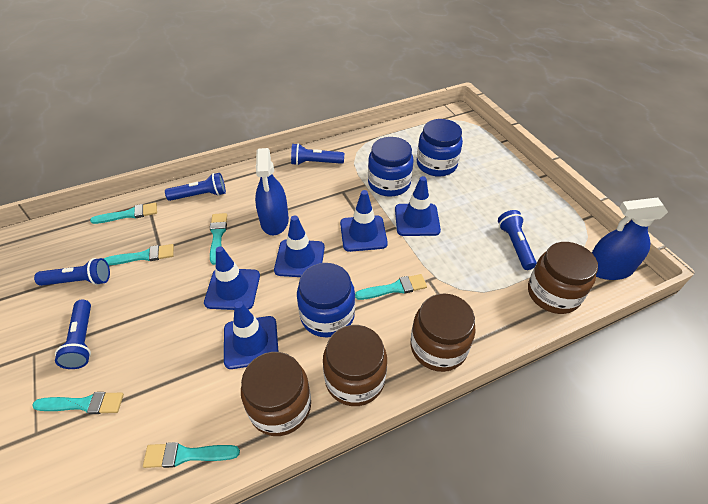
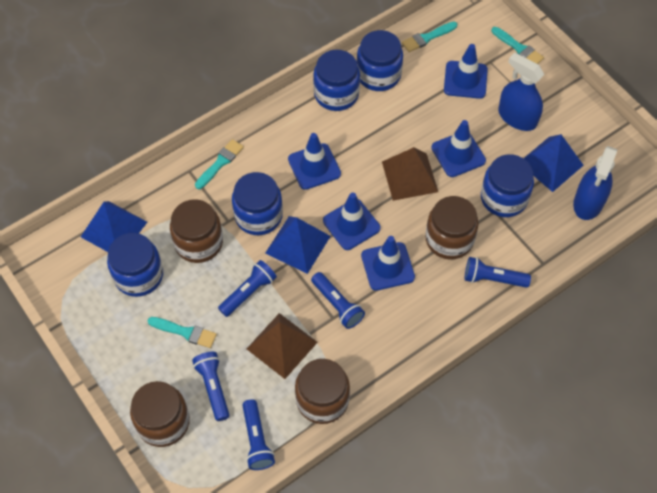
blue jar: [297,263,355,337] [368,137,413,197] [417,119,463,177] = 3 -> [107,233,163,297] [232,172,283,235] [313,50,360,111] [357,30,403,91] [481,154,534,217] = 5
blue pyramid: none = 0 -> [81,201,147,252] [265,216,331,274] [524,134,584,192] = 3
brown pyramid: none = 0 -> [247,313,318,379] [382,147,438,201] = 2
turquoise brush: [32,392,124,414] [90,203,157,224] [104,244,174,265] [143,442,240,468] [210,213,227,265] [355,274,427,300] = 6 -> [147,317,217,348] [195,139,244,189] [402,22,457,52] [492,27,544,64] = 4

